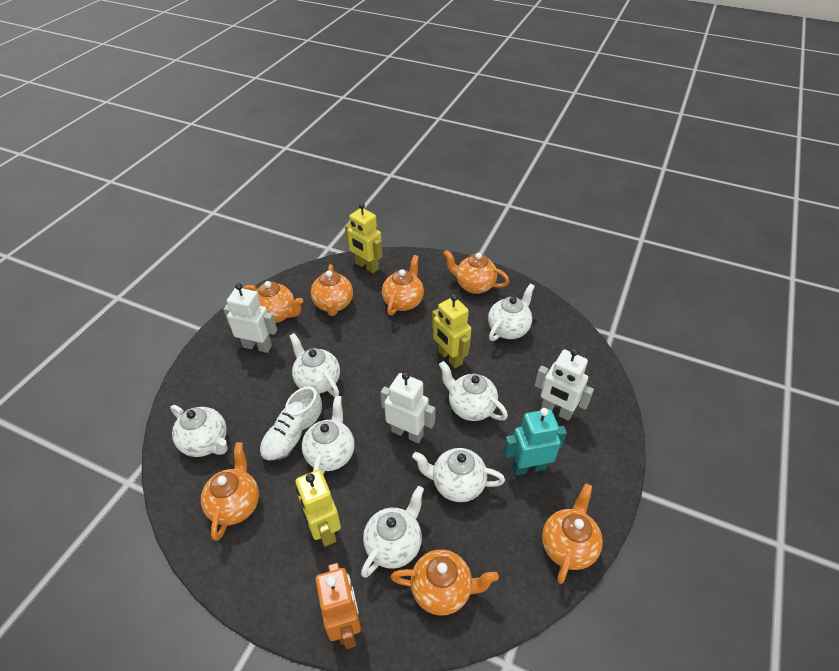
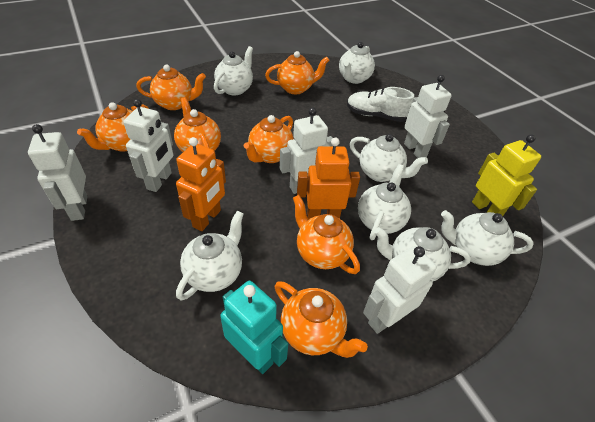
orange robot: [316,563,361,649] = 1 -> [176,137,226,231] [297,138,360,219] = 2
white robot: [223,283,277,353] [380,372,436,443] [535,348,594,421] = 3 -> [28,124,88,221] [123,99,174,192] [280,107,333,194] [363,246,437,334] [404,75,452,158] = 5
yellow robot: [295,470,341,547] [345,203,382,273] [432,294,471,368] = 3 -> [472,134,541,216] = 1

